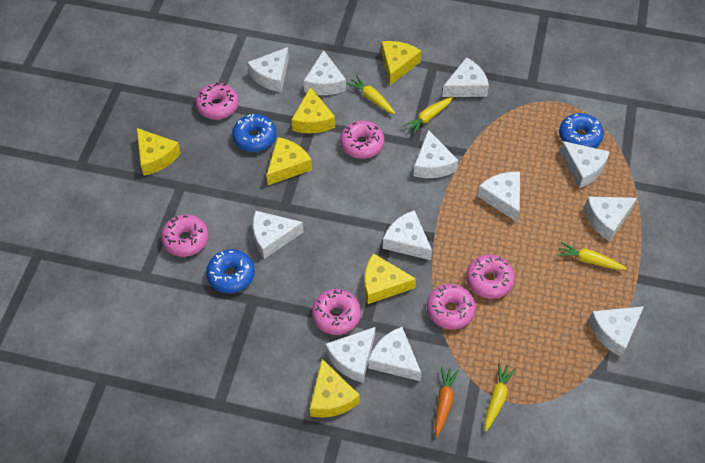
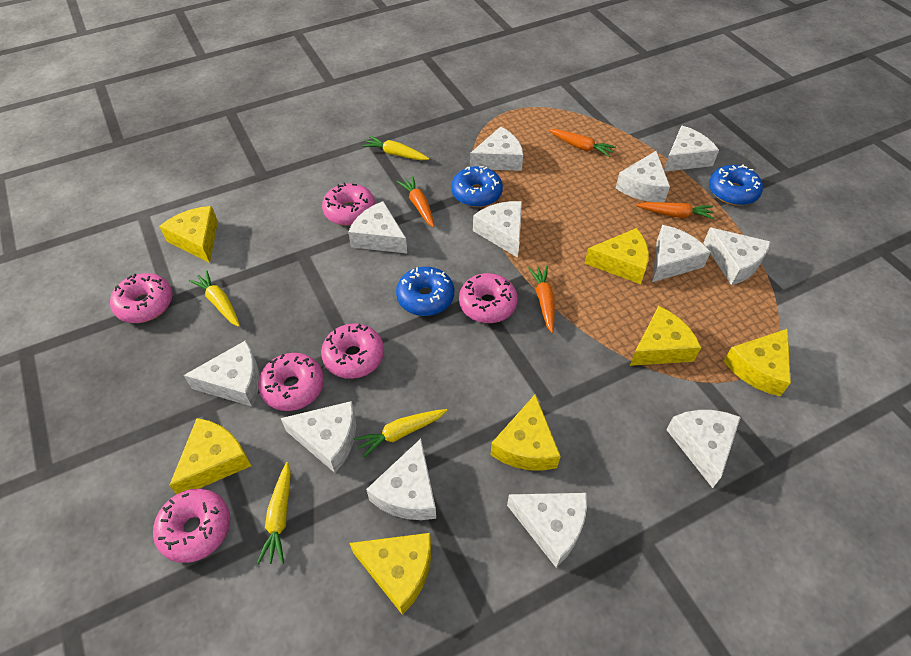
orange carrot: [435,367,459,437] = 1 -> [397,176,435,227] [528,266,555,333] [549,129,616,157] [636,202,715,219] = 4
yellow cheese: [137,128,181,176] [267,137,312,185] [292,87,335,133] [310,359,360,418] [364,253,416,304] [381,41,421,85] = 6 -> [159,206,218,263] [169,418,251,494] [349,533,431,615] [490,394,561,471] [584,228,649,284] [630,306,701,366] [723,329,791,396] = 7

